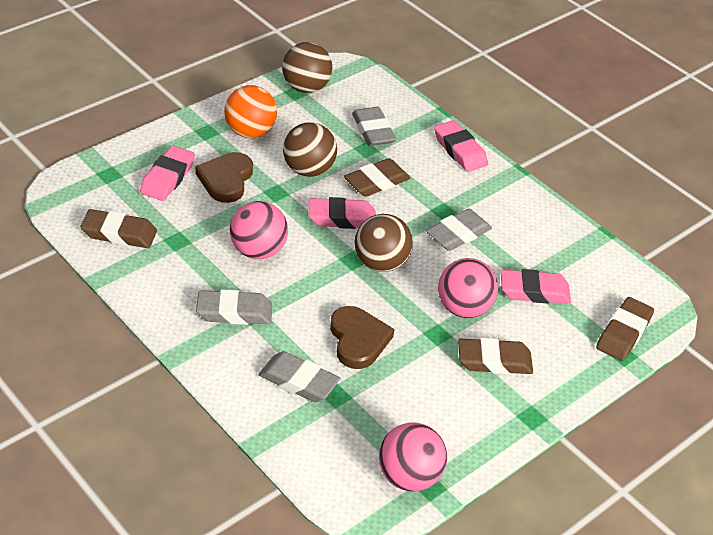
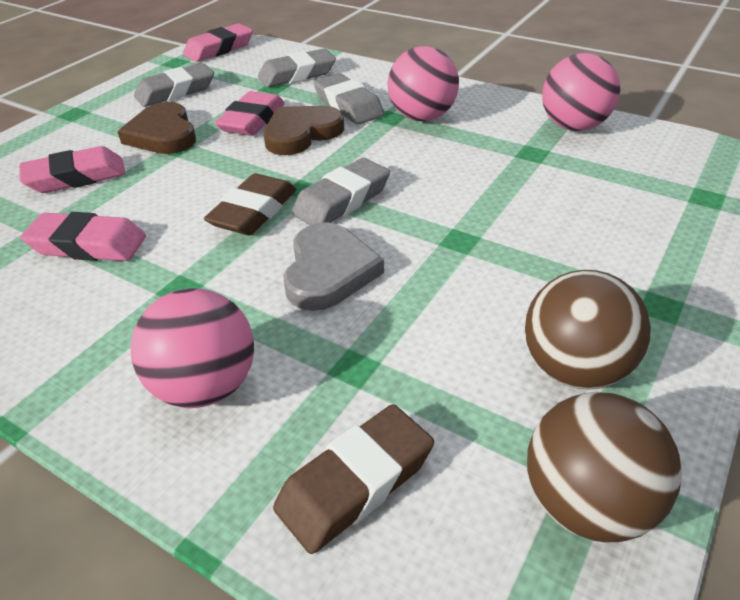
brown ball: [282,42,332,93] [283,122,337,177] [355,214,413,272] = 3 -> [525,270,651,390] [527,392,682,542] = 2
brown eraser: [81,209,157,248] [344,158,410,197] [458,338,533,374] [596,297,654,361] = 4 -> [204,174,296,235] [273,404,434,554] = 2
grey heart: none = 0 -> [284,222,384,311] = 1
orange ball: [224,85,277,138] = 1 -> none = 0

